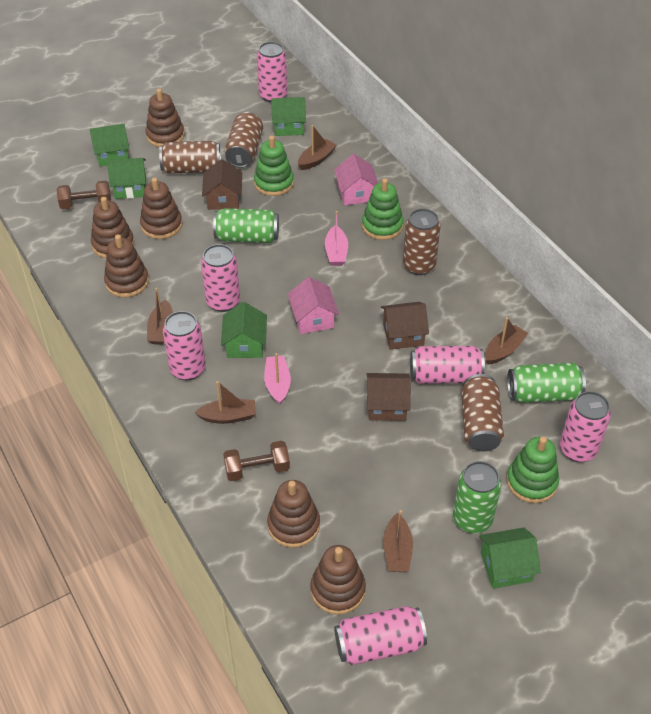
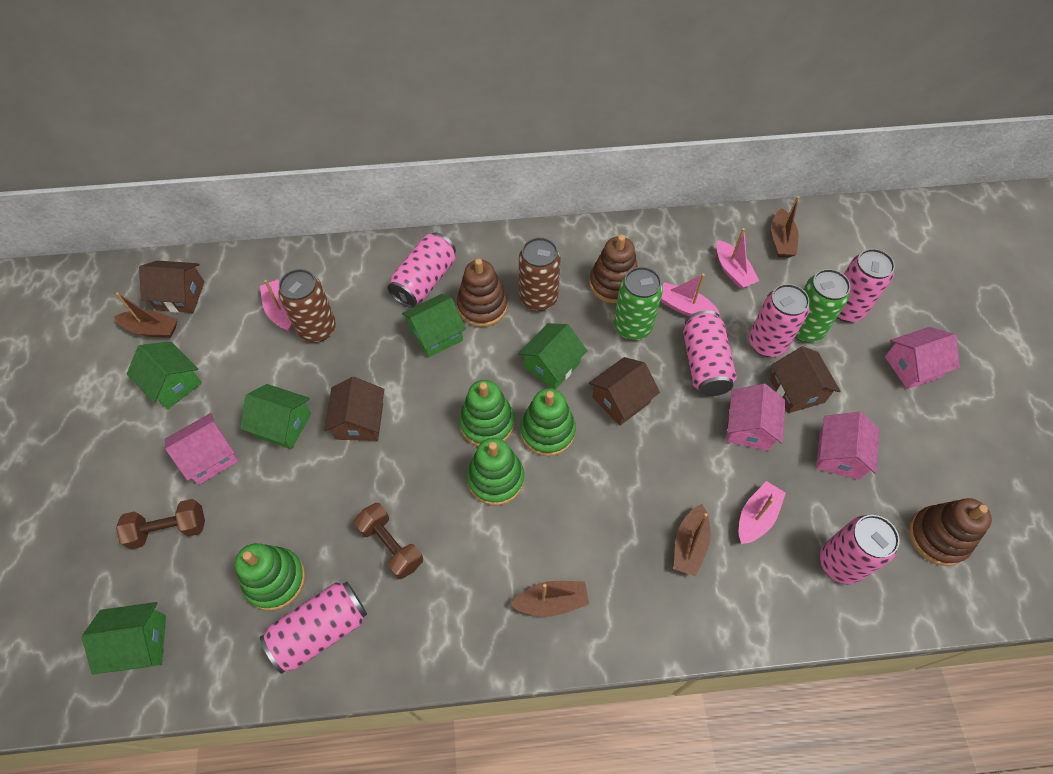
brown boat: [147,288,173,345] [195,381,256,424] [298,125,337,170] [383,510,413,572] [485,317,528,365] = 5 -> [114,292,178,338] [510,581,589,617] [673,504,711,576] [771,196,799,258] = 4
brown can: [159,141,221,174] [225,112,263,168] [403,209,440,275] [461,374,504,451] = 4 -> [278,269,336,342] [519,237,561,311] = 2
brown house: [202,159,242,210] [367,373,411,421] [381,302,429,350] = 3 -> [139,260,204,313] [324,377,384,441] [589,357,660,426] [770,346,840,413] = 4
brown stacking toy: [91,197,134,259] [104,234,149,298] [140,177,182,239] [146,88,184,147] [267,480,320,548] [311,545,366,615] = 6 -> [457,259,508,327] [589,235,638,303] [909,498,992,566] = 3
green can: [213,208,279,243] [453,461,502,533] [507,363,586,403] = 3 -> [614,267,663,340] [795,269,851,342] = 2
green stacking toy: [254,135,294,196] [362,178,404,240] [507,437,559,503] = 3 -> [235,543,305,611] [459,380,515,446] [467,438,524,505] [520,388,576,456] = 4
pink boat: [264,353,291,405] [325,211,348,266] = 2 -> [260,279,292,332] [661,274,720,316] [716,228,759,289] [739,481,786,544] = 4
pink house: [288,277,339,334] [334,154,378,205] = 2 -> [165,413,238,485] [727,384,786,451] [816,412,880,480] [885,327,960,389] = 4

